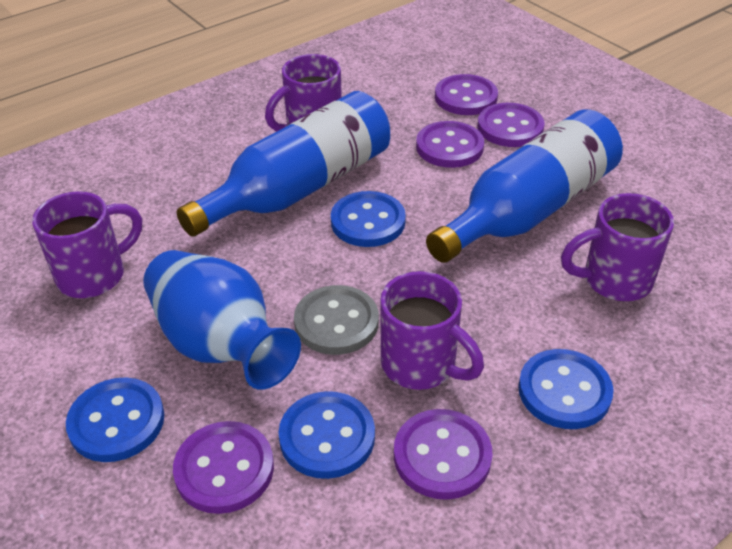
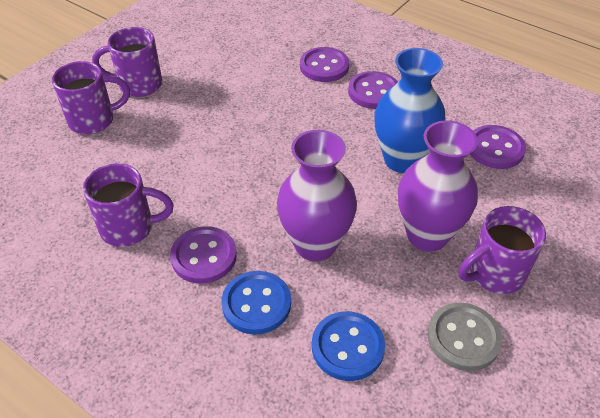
blue bottle: [177,91,390,237] [426,109,623,263] = 2 -> none = 0
blue button: [66,378,164,462] [278,391,375,479] [331,191,406,247] [518,349,614,429] = 4 -> [222,271,291,335] [312,311,385,381] = 2
purple button: [173,421,274,514] [394,409,493,500] [416,121,484,168] [435,74,498,115] [478,103,545,147] = 5 -> [170,226,237,284] [300,47,349,82] [348,71,398,109] [470,125,526,169] = 4
purple vase: none = 0 -> [277,130,357,261] [398,120,478,252] = 2

